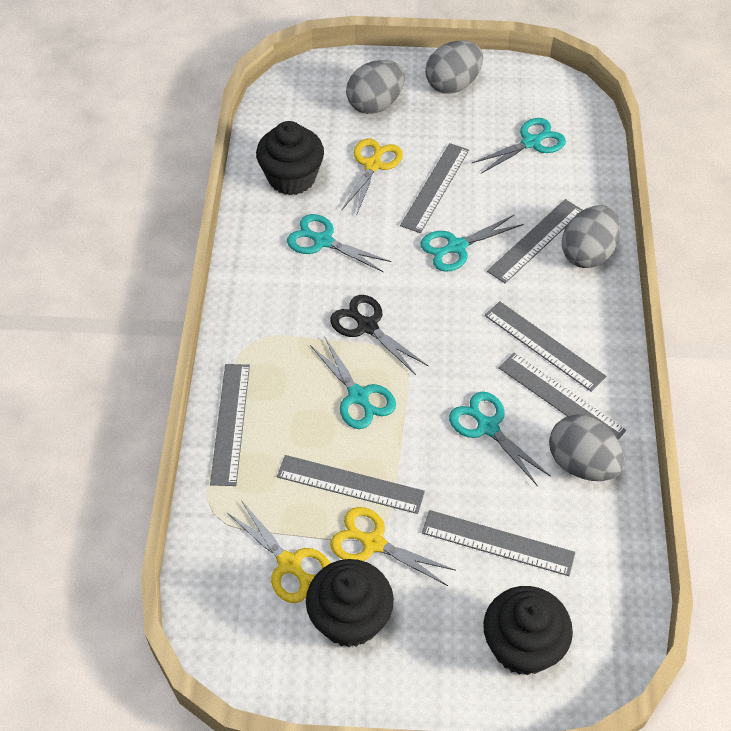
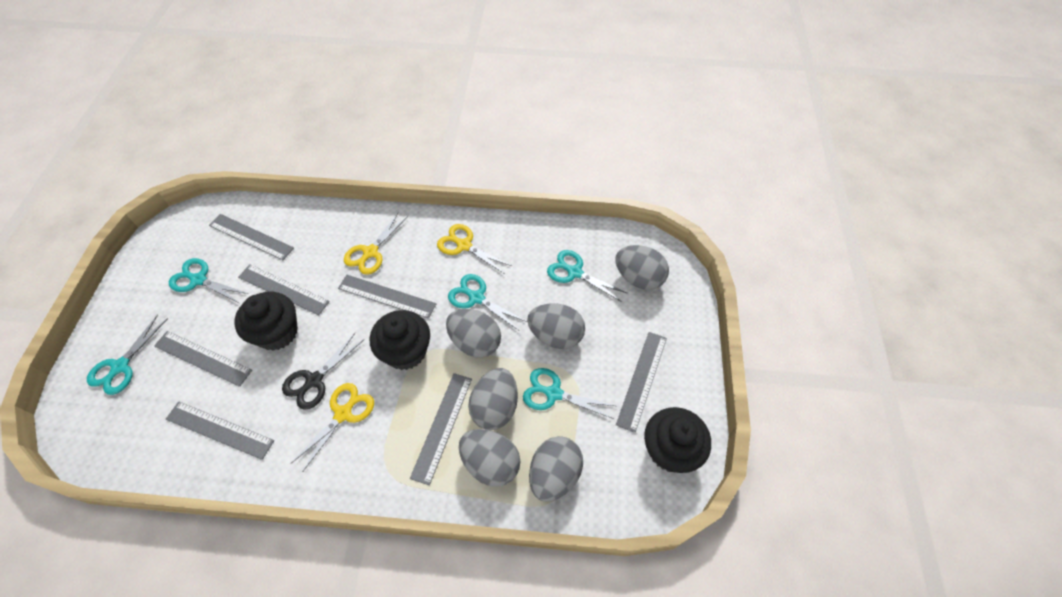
grey egg: [346,60,405,114] [425,40,483,94] [549,414,625,481] [562,205,620,268] = 4 -> [446,309,501,358] [459,429,520,487] [468,368,518,430] [527,303,585,349] [529,436,583,501] [615,245,669,290] = 6

